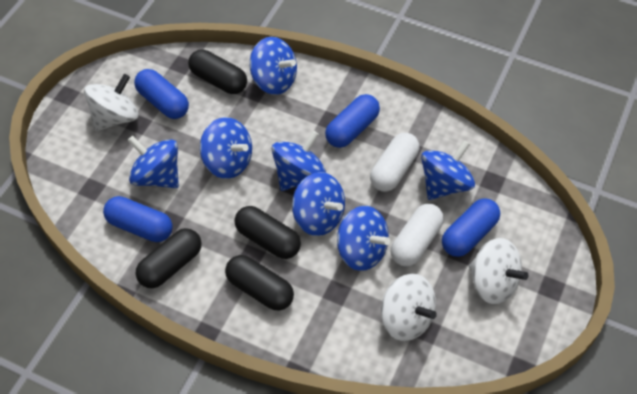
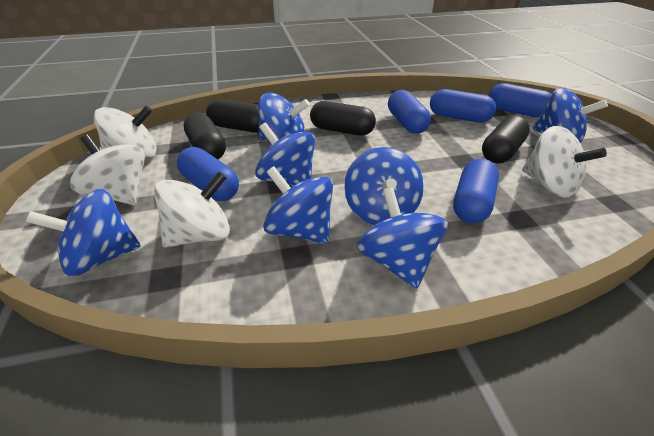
blue capsule: [103,196,173,242] [134,69,189,119] [325,94,380,148] [442,198,500,257] = 4 -> [177,147,239,201] [388,90,431,134] [430,89,496,123] [453,159,499,223] [488,83,552,118] = 5
white capsule: [370,133,419,192] [391,204,444,267] = 2 -> none = 0
white spinning top: [84,74,138,131] [381,274,437,341] [469,238,528,304] = 3 -> [70,135,145,205] [94,105,156,159] [154,171,230,248] [522,126,607,198] = 4

